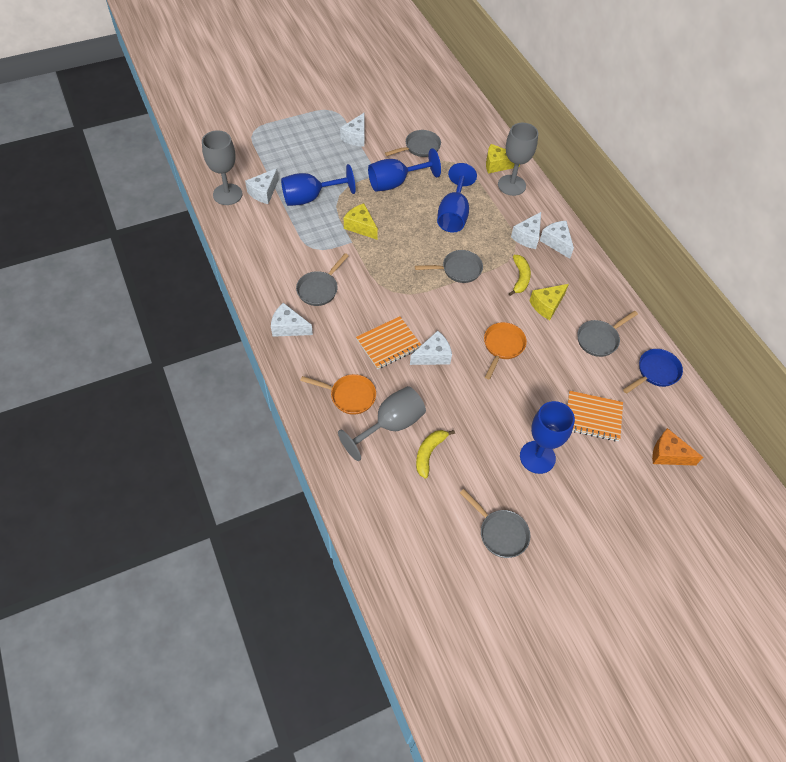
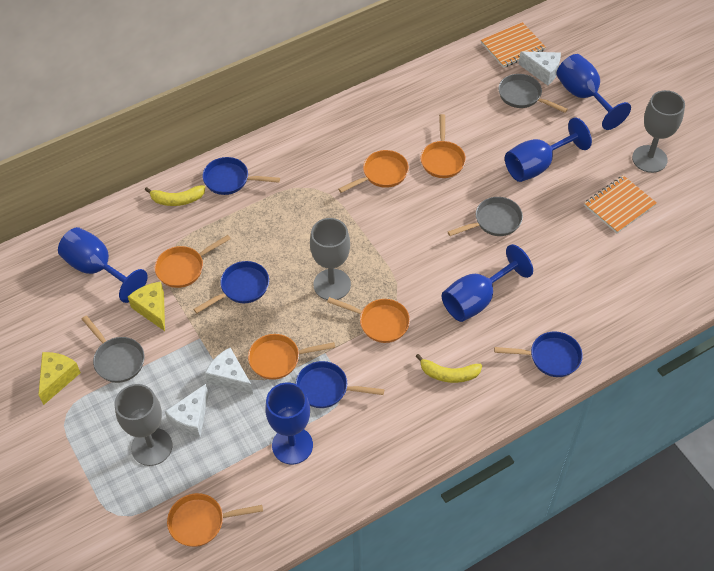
blue goblet: [281,164,356,206] [368,148,441,192] [437,163,477,232] [520,401,575,474] = 4 -> [58,227,147,303] [265,382,313,464] [442,244,533,322] [505,118,592,182] [556,54,631,130] = 5
blue pan: [623,349,683,394] = 1 -> [193,261,269,313] [202,157,280,195] [296,361,384,408] [494,331,583,377] = 4
grey pan: [296,253,349,306] [385,130,441,157] [415,250,483,283] [460,489,530,558] [577,311,638,357] = 5 -> [82,315,144,383] [448,197,523,236] [499,74,568,113] = 3
orange cheese: [652,428,703,466] = 1 -> none = 0
orange pan: [300,374,376,415] [484,322,527,380] = 2 -> [155,235,231,288] [167,493,263,547] [248,334,335,380] [327,297,410,343] [338,150,409,193] [421,114,466,178] = 6
white cheese: [245,168,279,204] [271,303,313,337] [340,113,364,147] [410,331,452,365] [511,212,541,249] [540,221,574,259] = 6 -> [165,384,209,438] [205,348,253,394] [519,51,561,86] = 3
yellow cheese: [344,203,378,240] [486,144,520,174] [529,284,569,320] = 3 -> [38,352,81,405] [128,282,165,331] = 2

